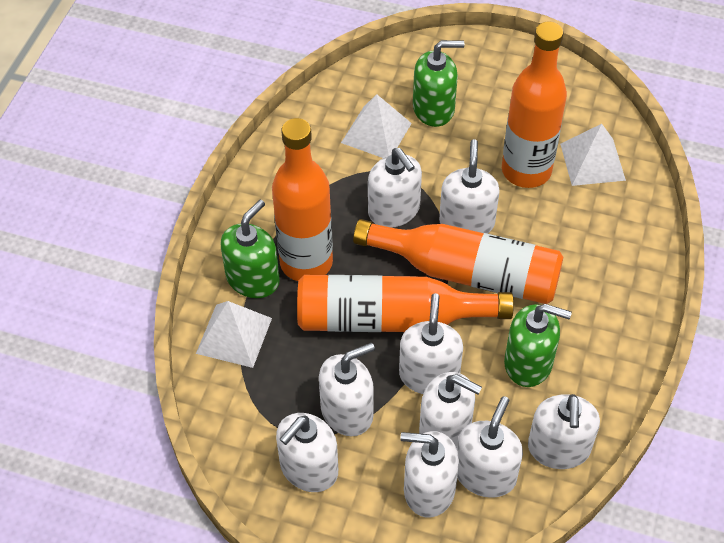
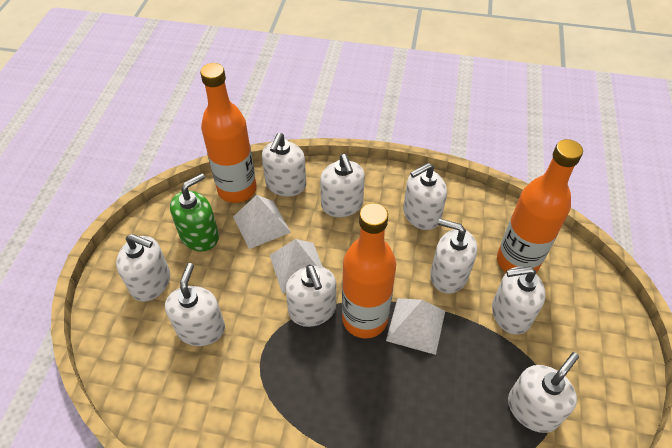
green soap dispenser: [221,200,280,298] [413,40,465,127] [504,304,572,387] = 3 -> [170,173,219,251] = 1
orange bottle: [272,118,333,281] [297,275,514,332] [353,219,563,304] [502,22,567,188] = 4 -> [200,63,257,203] [342,203,396,339] [497,139,583,273] = 3

